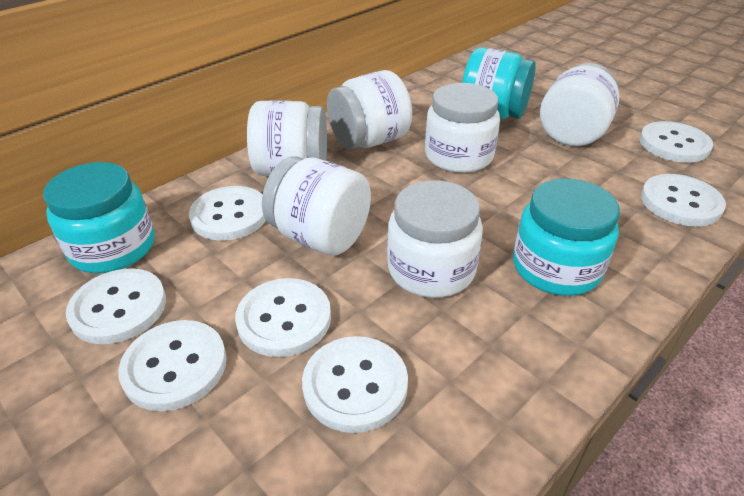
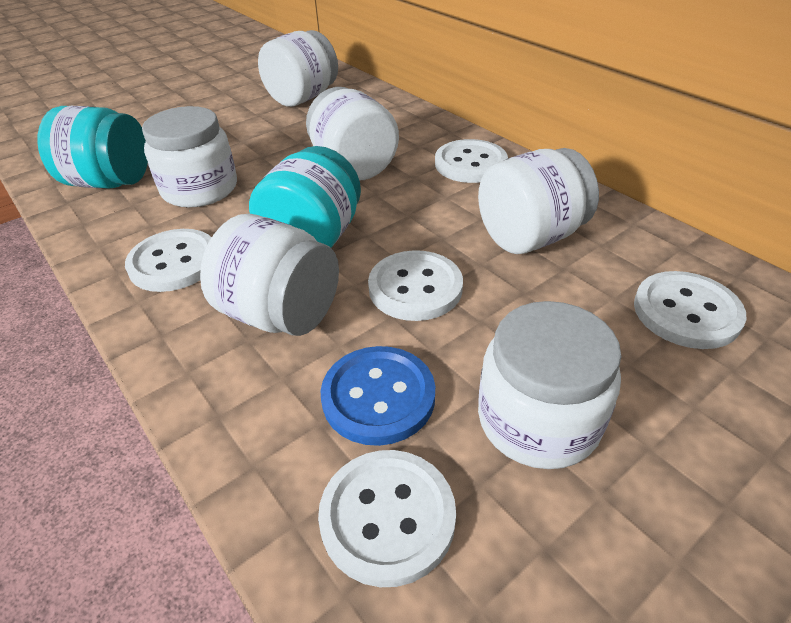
blue button: none = 0 -> [321,346,435,446] = 1
turquoise jar: [43,162,154,273] [462,47,536,119] [513,179,620,296] = 3 -> [37,106,148,189] [249,146,361,248] = 2
white button: [66,268,166,344] [118,320,227,411] [189,186,266,241] [235,278,331,357] [302,336,408,433] [639,121,713,163] [641,174,726,226] = 7 -> [125,229,212,292] [318,450,456,587] [368,250,463,321] [435,139,508,183] [634,271,746,349] = 5

